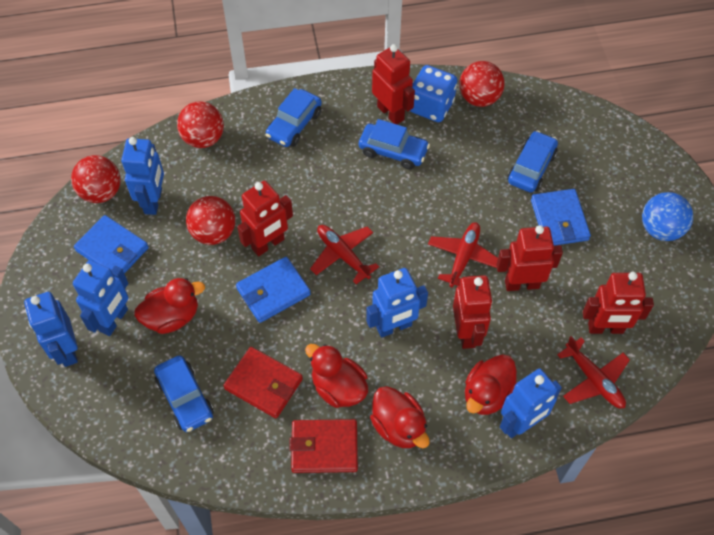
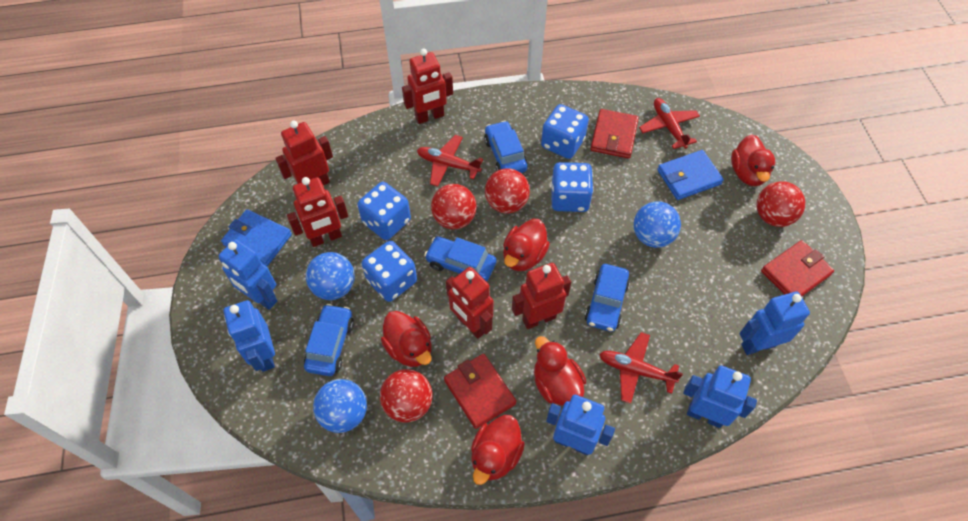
blue ball: [642,192,693,241] = 1 -> [306,252,355,300] [313,379,367,433] [634,201,681,248] = 3
blue dice: [410,65,457,122] = 1 -> [357,182,411,240] [362,241,417,302] [541,104,589,159] [551,162,593,212] = 4
blue wallet: [74,215,149,274] [236,257,311,323] [531,189,591,246] = 3 -> [221,209,292,266] [657,150,724,200] = 2
red duck: [134,278,205,334] [305,344,368,408] [370,386,429,448] [465,354,518,415] = 4 -> [381,311,432,367] [471,415,525,485] [503,219,550,271] [534,336,586,406] [731,134,775,186] = 5
red wallet: [223,347,303,418] [289,419,358,473] = 2 -> [444,354,516,429] [591,109,639,158] [761,240,834,297] = 3

